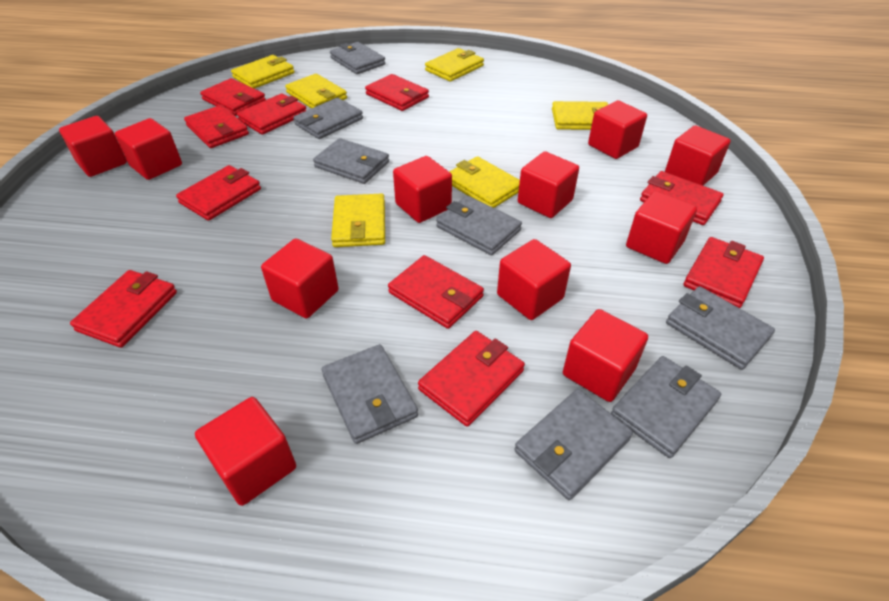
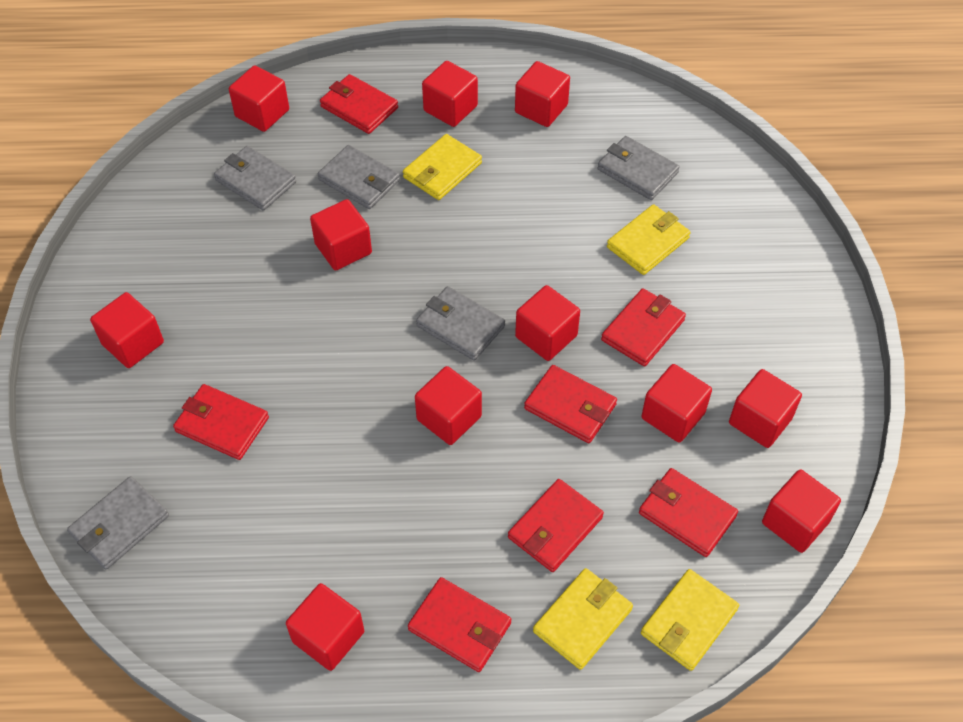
grey wallet: [293,97,363,139] [313,138,389,184] [322,344,418,444] [330,42,385,74] [436,195,522,255] [514,389,633,500] [611,356,721,458] [666,286,775,370] = 8 -> [67,476,169,569] [214,146,296,211] [318,145,400,209] [416,286,505,361] [597,136,680,200] = 5
red wallet: [70,270,177,348] [176,165,261,221] [184,105,249,148] [200,78,266,116] [237,93,306,135] [365,74,429,111] [388,255,484,329] [418,331,525,427] [640,171,724,225] [684,237,764,308] = 10 -> [173,384,269,460] [320,74,398,134] [408,577,511,672] [508,479,604,572] [524,365,617,443] [601,288,686,366] [639,468,738,557] = 7
yellow wallet: [231,55,294,89] [285,73,347,109] [331,194,385,247] [425,48,484,82] [449,156,520,208] [552,101,608,130] = 6 -> [403,134,482,200] [533,568,633,670] [607,204,691,275] [641,569,739,671] = 4

